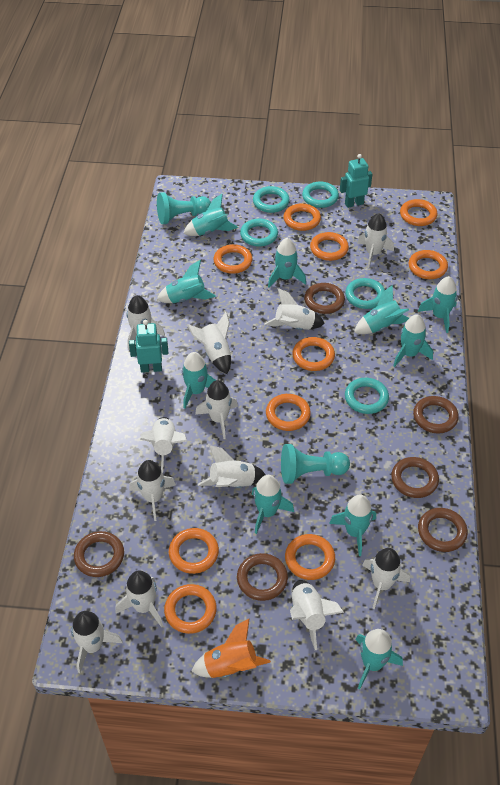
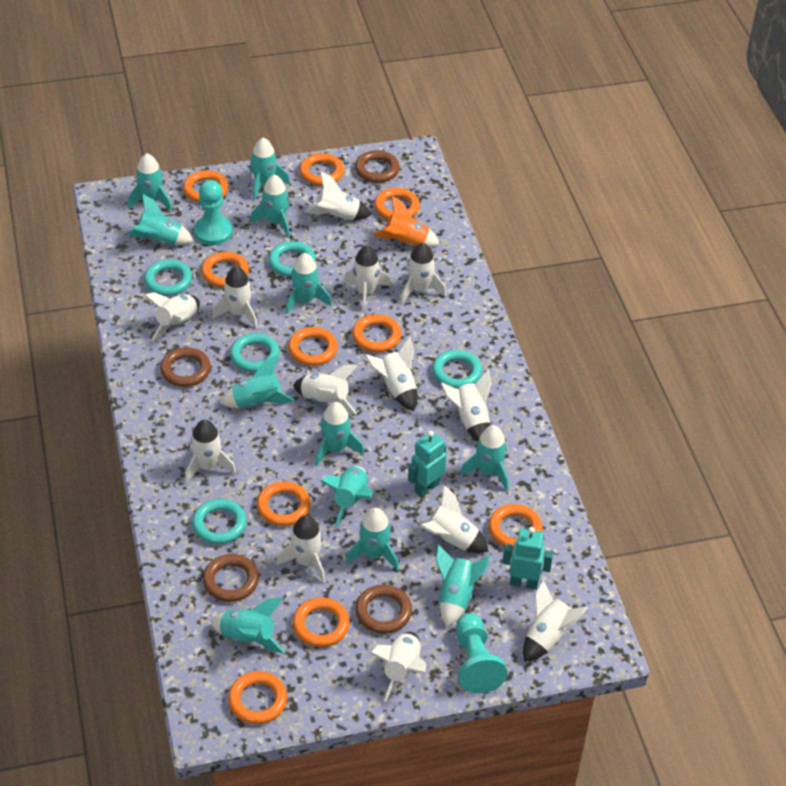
brown ring: [74,531,124,577] [237,553,288,601] [304,283,345,314] [391,457,439,498] [413,396,459,433] [418,508,468,552] = 6 -> [160,347,211,387] [203,554,259,602] [355,150,400,183] [355,585,412,634] = 4
turquoise rocket: [157,260,216,303] [182,352,216,409] [183,194,238,236] [252,475,294,534] [268,238,306,288] [329,495,376,556] [354,285,409,334] [355,629,403,689] [393,314,433,367] [418,276,457,333] = 10 -> [126,194,194,245] [128,153,172,211] [211,598,285,654] [220,355,295,408] [250,138,290,201] [250,174,290,237] [286,253,332,314] [315,402,364,466] [320,466,373,527] [346,508,399,571] [436,544,491,627] [460,425,509,491] = 12
white rocket: [71,611,123,673] [115,571,163,628] [127,295,165,350] [129,460,176,521] [140,417,187,473] [187,311,231,374] [195,380,238,439] [198,445,265,488] [264,288,325,330] [290,580,344,650] [358,213,394,268] [362,548,410,609] = 12 -> [144,292,200,341] [185,420,236,483] [212,266,258,328] [276,515,326,583] [293,364,358,414] [304,171,371,220] [344,245,390,312] [365,337,417,411] [370,632,426,702] [401,243,446,303] [416,485,489,553] [440,370,491,442] [523,580,588,662] = 13

